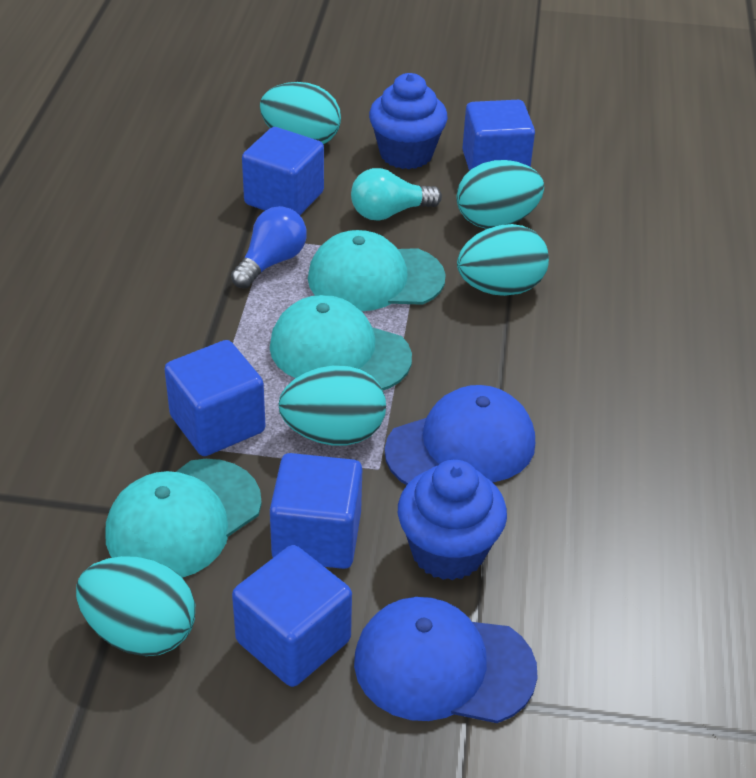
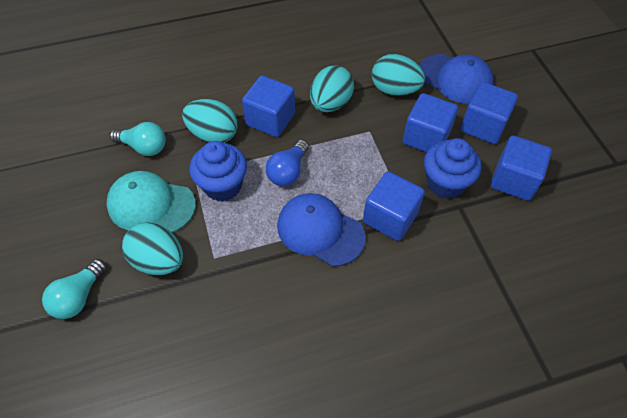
turquoise cap: [105,459,262,578] [270,295,412,390] [308,230,446,311] = 3 -> [106,171,196,233] = 1
turquoise egg: [76,556,195,656] [260,82,341,144] [278,365,386,446] [456,160,544,229] [457,224,549,296] = 5 -> [122,222,183,275] [182,99,238,143] [310,66,354,112] [372,54,425,96] = 4
turquoise light bulb: [351,168,442,221] = 1 -> [42,259,106,319] [110,122,166,156] = 2

